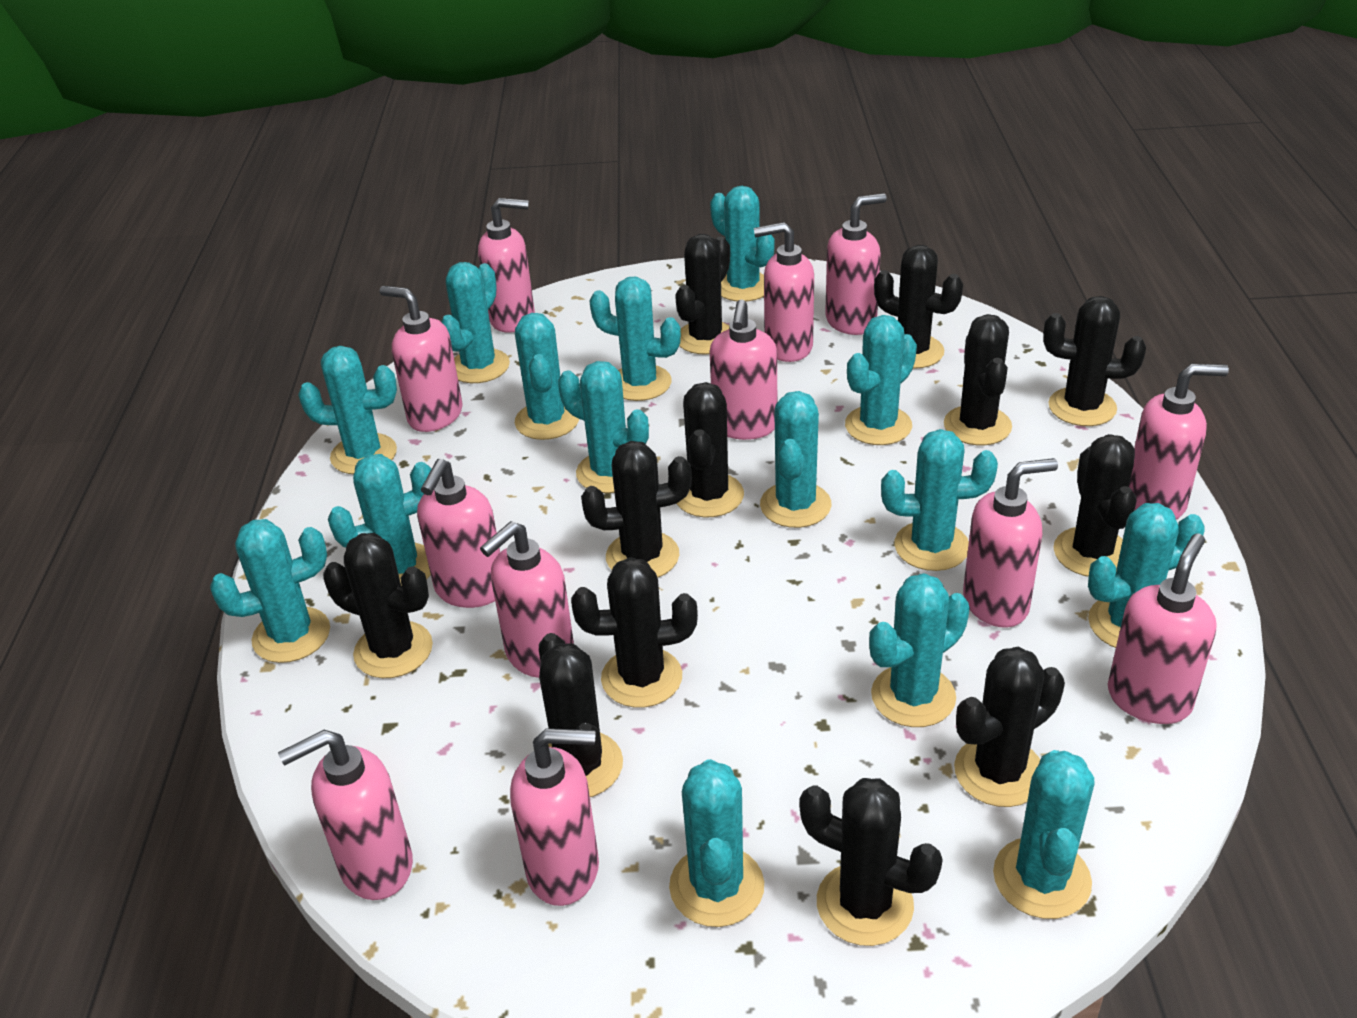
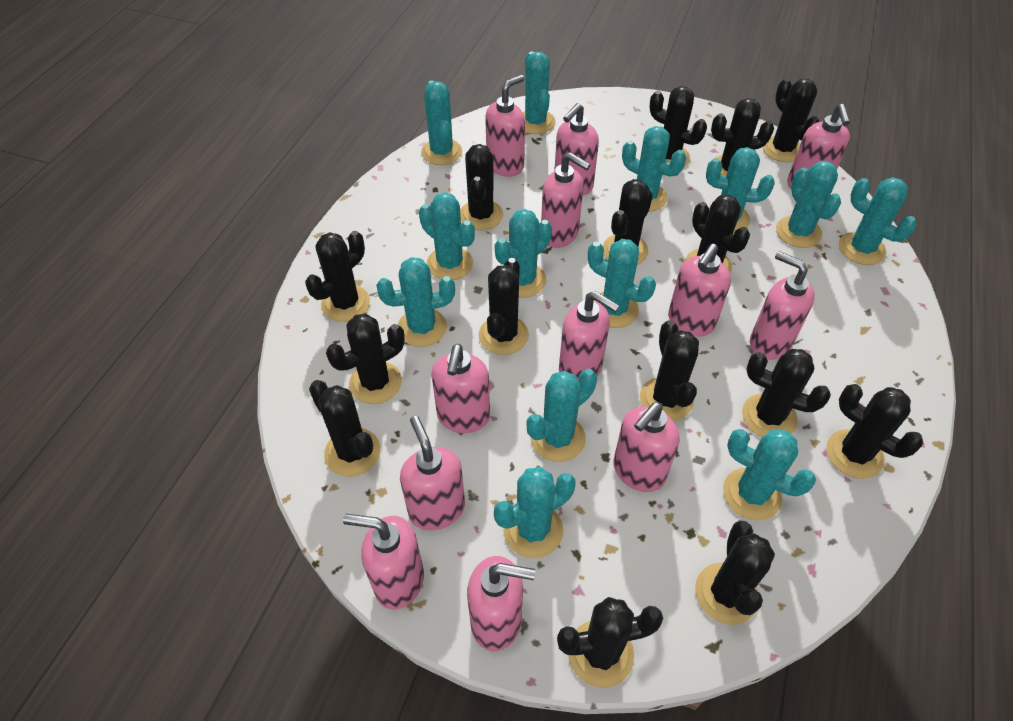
black cactus: [323,533,433,678] [539,633,623,797] [571,557,698,708] [581,441,692,578] [675,234,730,354] [676,382,744,518] [799,778,943,946] [874,245,963,369] [944,314,1012,445] [954,647,1065,807] [1043,296,1146,426] [1053,434,1136,577] = 12 -> [305,231,370,322] [309,380,381,477] [326,313,405,404] [460,144,503,231] [479,258,529,355] [557,597,663,688] [603,179,653,265] [640,320,699,421] [649,86,707,167] [685,195,750,274] [695,520,775,625] [711,98,774,175] [742,349,831,437] [762,79,819,162] [826,384,923,479] = 15
turquoise cactus: [210,519,330,663] [298,346,397,474] [328,454,432,586] [441,262,510,383] [515,313,579,440] [558,361,649,493] [589,277,681,401] [669,759,764,927] [710,186,775,302] [760,391,831,528] [845,315,917,445] [869,573,970,727] [881,429,998,571] [993,750,1095,919] [1088,503,1205,648] = 15 -> [376,257,455,347] [419,192,475,280] [421,80,462,165] [494,209,552,298] [494,467,576,558] [523,52,556,134] [526,369,597,462] [588,239,656,328] [622,126,686,212] [706,147,775,234] [723,429,816,521] [776,161,841,248] [839,177,917,265] = 13

